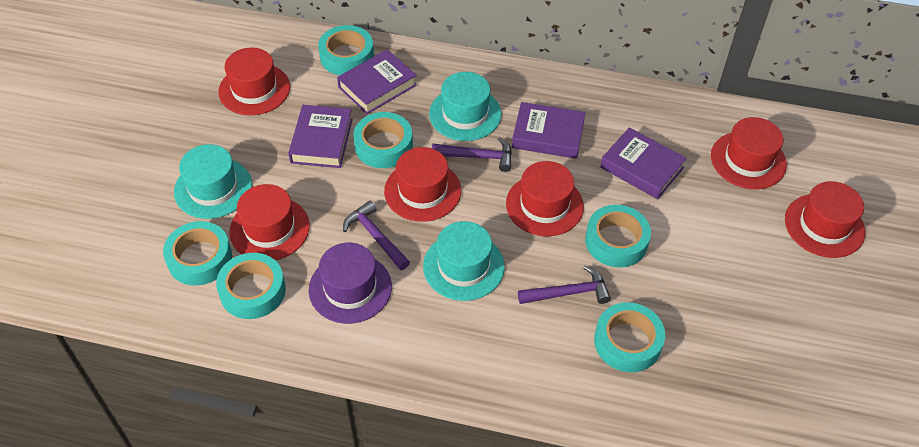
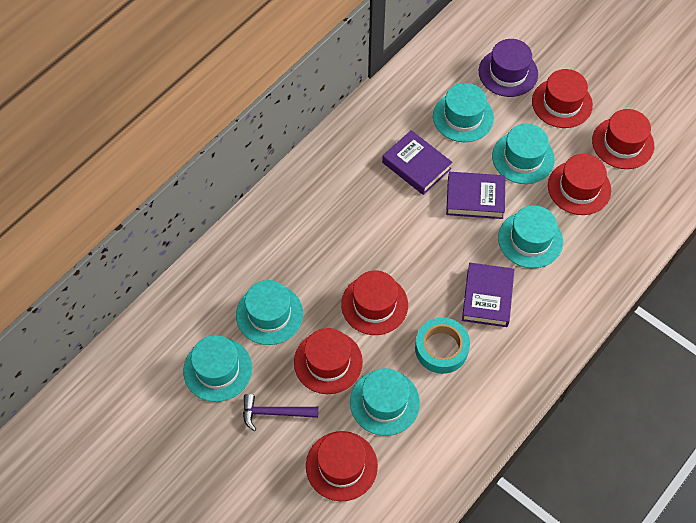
purple book: [288,105,353,168] [337,49,417,114] [512,102,585,159] [600,127,687,199] = 4 -> [382,130,452,195] [446,172,505,219] [462,263,514,327] = 3
purple hammer: [343,200,410,270] [432,137,512,172] [518,266,611,304] = 3 -> [243,394,318,431] = 1
turquoise hat: [174,144,252,219] [423,221,505,301] [429,72,501,141] = 3 -> [183,335,252,402] [236,280,303,345] [350,368,420,436] [433,83,494,142] [492,123,555,184] [498,205,563,268] = 6
turquoise tape: [163,221,232,285] [216,253,286,319] [318,25,374,75] [353,112,413,168] [585,205,651,267] [594,302,665,372] = 6 -> [415,317,470,374] = 1

